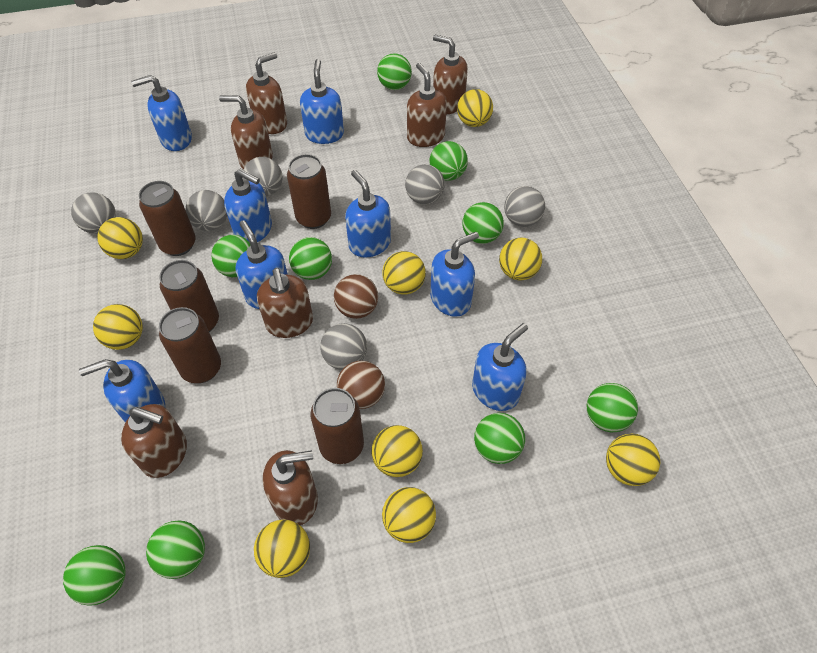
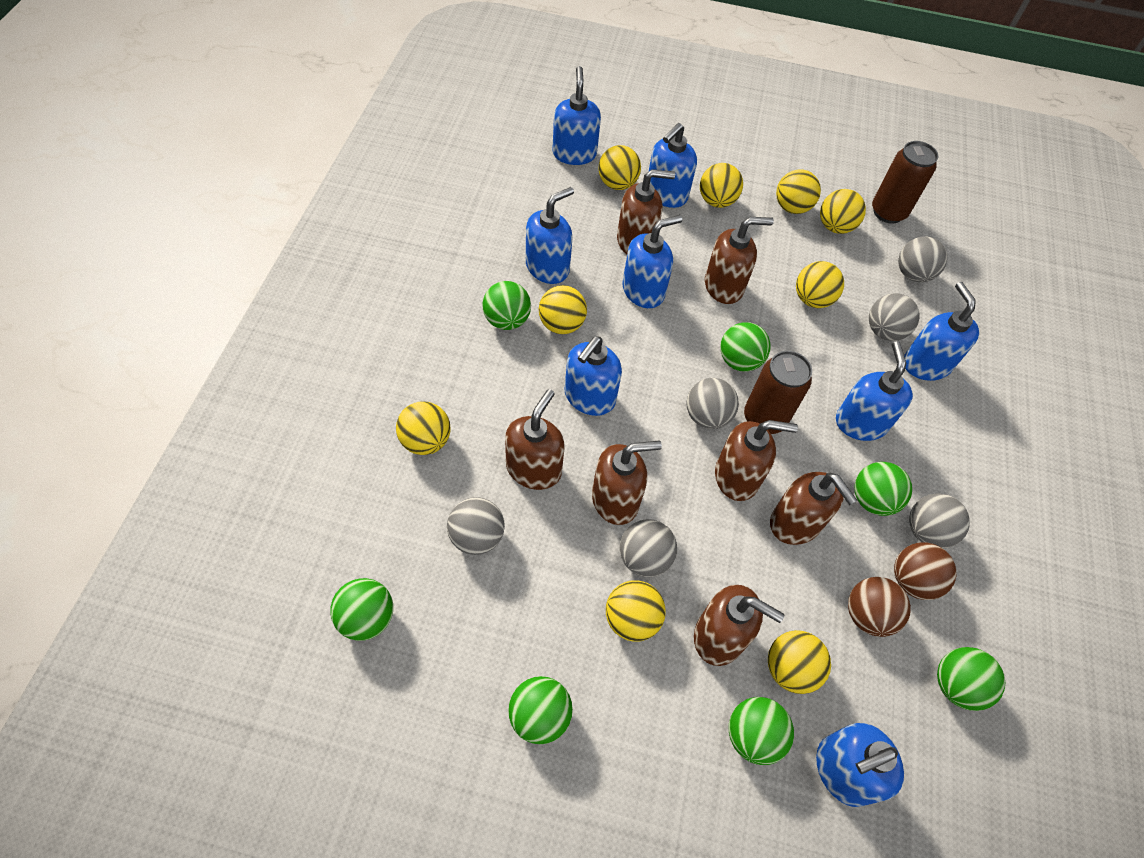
brown can: [139,181,195,256] [159,260,219,332] [159,307,221,383] [287,154,331,229] [310,388,364,464] = 5 -> [744,351,812,434] [872,141,938,224] = 2
green ball: [63,545,126,606] [146,520,205,579] [211,235,250,277] [289,237,332,280] [377,53,412,90] [429,141,468,181] [462,202,504,244] [474,413,525,464] [587,383,638,432] = 9 -> [330,578,393,641] [482,281,531,330] [508,676,573,744] [720,322,771,372] [729,697,794,765] [855,462,912,516] [937,647,1005,711] = 7

